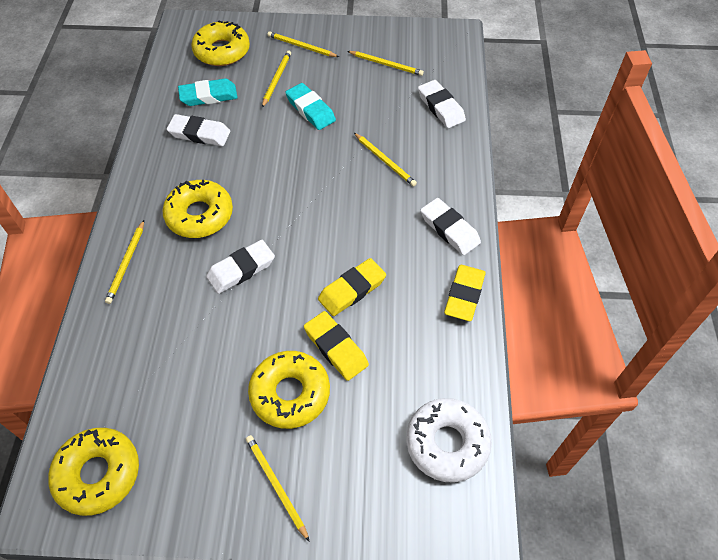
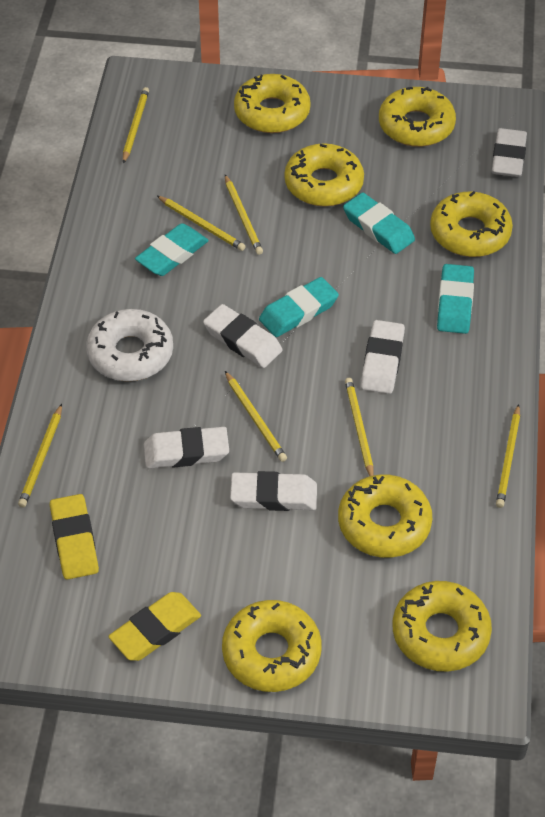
turquoise eraser: [178,79,238,106] [285,83,336,130] = 2 -> [135,223,209,276] [259,277,339,337] [343,192,415,254] [437,264,474,334] = 4
white eraser: [167,114,230,146] [206,240,275,294] [418,80,466,128] [421,198,481,255] = 4 -> [144,427,229,468] [203,304,283,368] [230,471,317,511] [361,320,405,394] [492,128,527,177] = 5
yellow donut: [48,428,139,516] [162,180,233,238] [191,21,250,66] [248,351,330,429] = 4 -> [222,600,321,692] [234,74,311,133] [284,143,364,206] [338,474,432,558] [379,87,456,147] [393,581,492,671] [430,191,513,257] = 7
yellow eraser: [304,311,369,381] [318,258,386,316] [444,265,486,321] = 3 -> [50,494,99,580] [108,592,201,661] = 2
yellow pencil: [105,220,144,304] [246,435,310,542] [262,51,291,108] [268,31,339,57] [347,51,424,76] [354,133,417,186] = 6 -> [18,404,62,507] [123,87,149,163] [157,196,246,251] [225,175,263,255] [225,371,287,462] [345,378,374,476] [496,404,520,508] = 7

